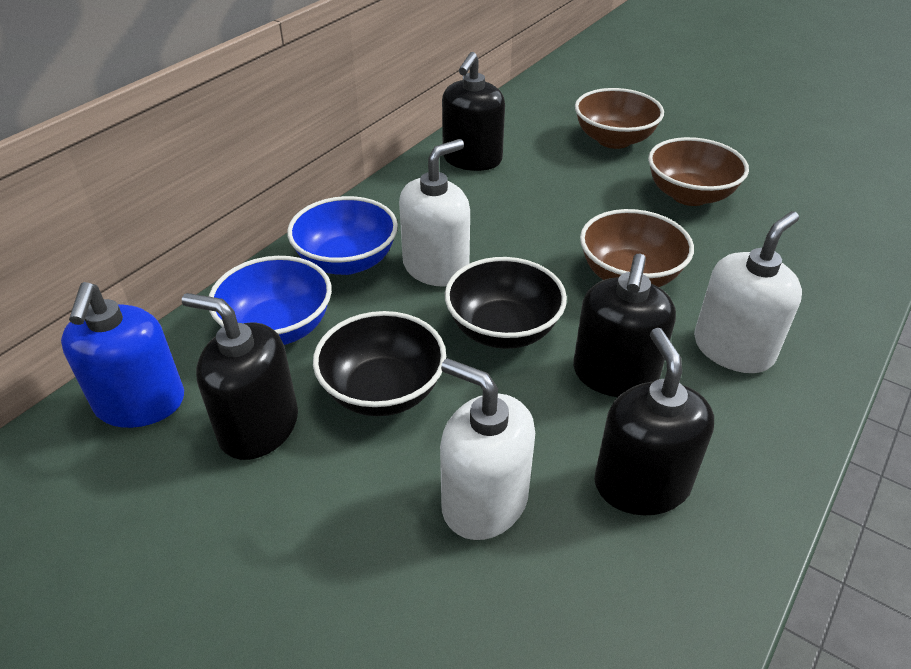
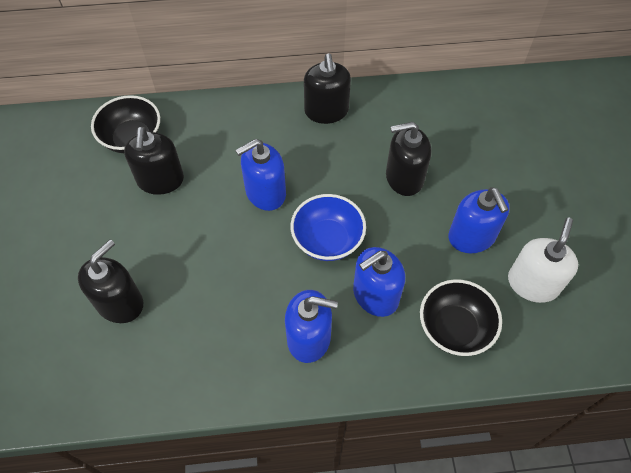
blue bowl: [209,256,332,345] [287,196,398,275] = 2 -> [290,194,366,261] = 1
blue soap dispenser: [61,282,184,428] = 1 -> [235,139,286,211] [285,290,338,363] [353,247,405,317] [448,187,510,253] = 4
brown bowl: [575,88,664,149] [580,209,694,287] [648,137,749,206] = 3 -> none = 0
white soap dispenser: [399,139,470,287] [440,358,535,540] [694,211,802,373] = 3 -> [508,217,578,303] = 1

